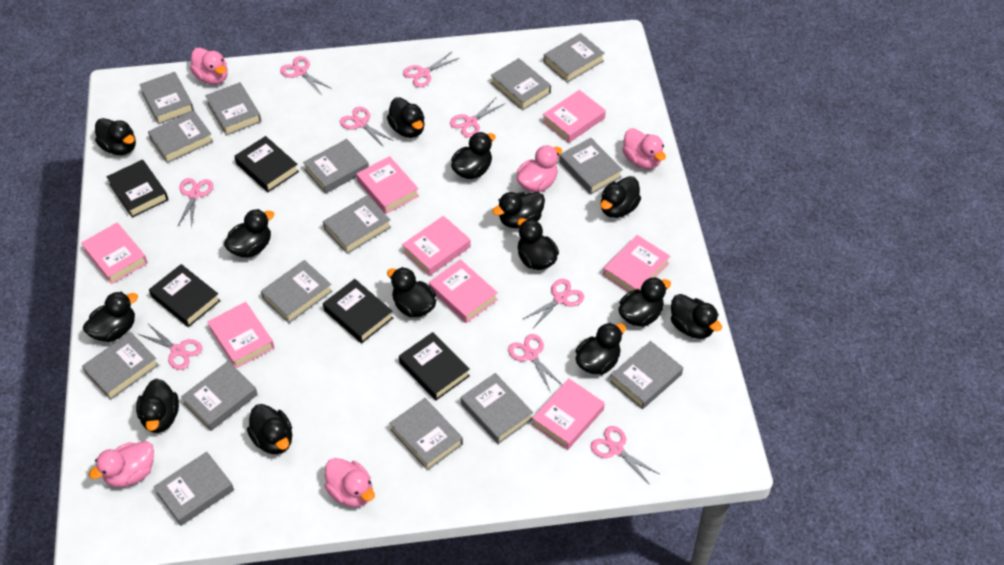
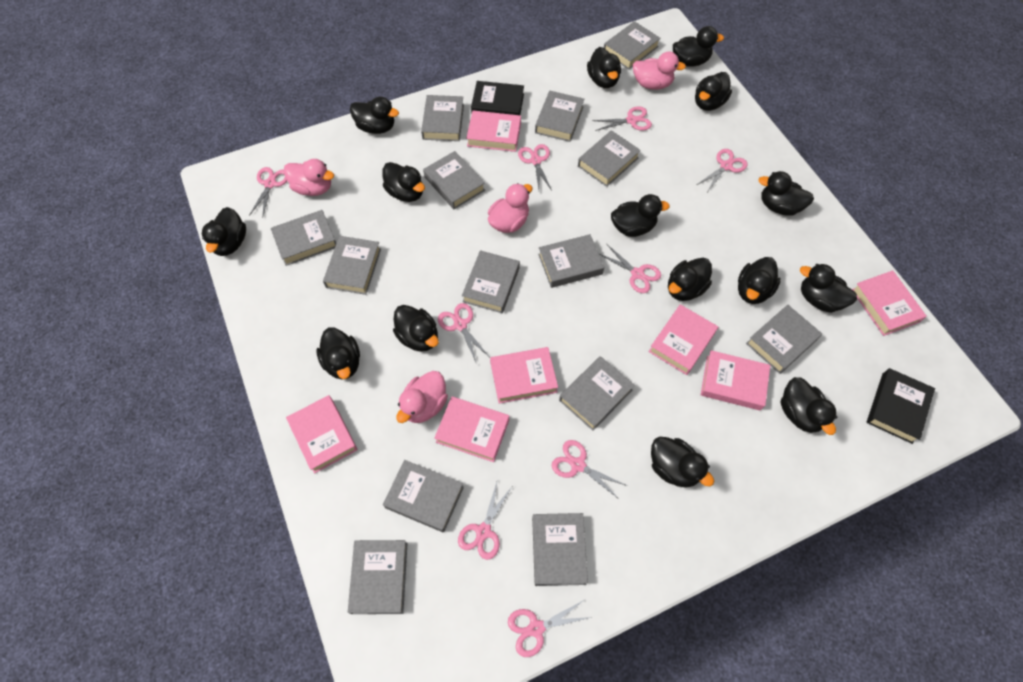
black book: [107,159,168,218] [149,264,220,327] [234,136,299,192] [323,279,393,343] [399,332,470,400] = 5 -> [471,81,524,115] [867,368,935,444] = 2
black duck: [83,291,138,342] [95,118,136,155] [136,379,179,433] [224,209,274,258] [247,404,292,454] [387,97,425,138] [387,267,436,317] [451,132,496,179] [492,192,545,228] [517,218,559,270] [575,323,626,375] [601,176,641,218] [619,277,671,327] [671,294,722,339] = 14 -> [202,207,246,256] [316,327,360,380] [350,97,399,134] [382,162,425,202] [393,305,439,352] [587,47,621,88] [611,194,670,237] [651,436,714,487] [668,258,712,301] [673,26,724,67] [695,72,732,111] [738,257,781,304] [758,171,814,216] [780,377,837,435] [800,264,857,313] = 15
grey book: [82,332,159,400] [139,72,194,124] [148,111,213,163] [153,452,234,526] [181,361,258,431] [205,82,261,136] [261,260,333,323] [303,139,369,194] [323,195,391,254] [389,398,463,471] [461,373,533,444] [491,58,551,111] [543,33,605,83] [559,138,623,195] [610,341,683,409] = 15 -> [271,210,336,266] [323,236,381,295] [348,540,408,614] [383,460,464,532] [421,95,464,141] [423,151,485,209] [462,250,520,313] [532,513,588,586] [535,91,584,142] [538,234,604,288] [559,356,635,431] [578,130,641,187] [604,21,661,69] [746,305,822,374] = 14
pink book: [81,223,148,284] [207,302,274,368] [356,156,419,214] [402,216,471,276] [429,259,498,323] [532,379,605,450] [543,90,606,143] [603,235,670,293] = 8 -> [286,395,358,474] [434,396,509,462] [466,110,521,152] [490,347,558,404] [649,304,718,375] [701,350,770,410] [852,270,927,336] = 7
pink duck: [89,441,154,487] [190,48,228,85] [324,458,375,507] [516,145,562,192] [622,128,666,169] = 5 -> [284,159,334,196] [396,371,448,423] [488,183,533,233] [633,51,686,90] = 4

